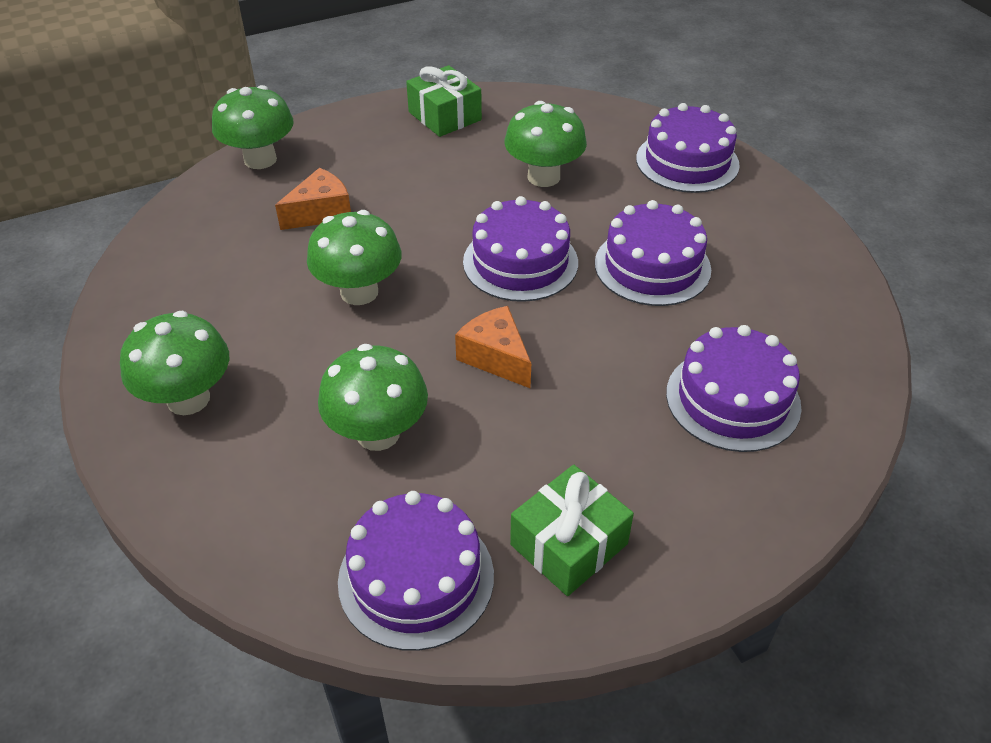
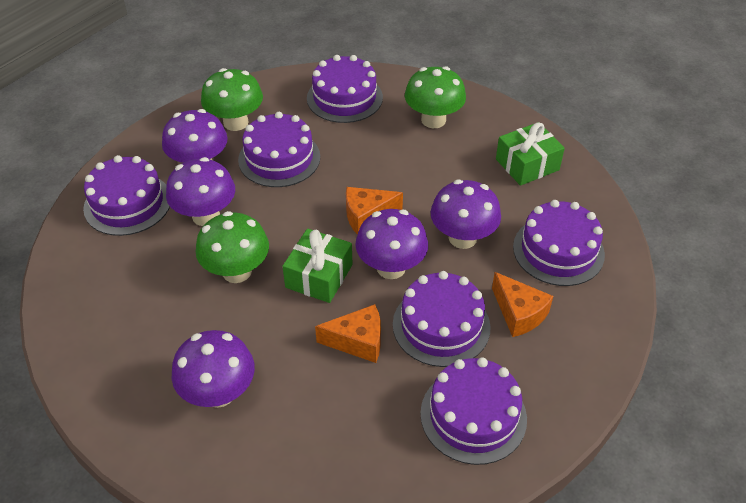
green mushroom: [120,311,229,415] [212,85,294,169] [307,210,402,305] [318,344,428,451] [504,101,587,187] = 5 -> [196,211,269,283] [201,68,263,131] [405,66,466,128] = 3
orange cheese: [275,168,351,230] [455,306,531,388] = 2 -> [315,304,381,363] [346,187,403,235] [492,272,553,337] = 3
purple cake: [338,491,494,651] [463,196,578,302] [595,200,711,306] [636,103,740,193] [666,325,802,452] = 5 -> [83,155,170,236] [238,112,320,187] [307,55,383,123] [393,271,491,367] [420,357,527,465] [513,200,605,286] = 6
purple mushroom: none = 0 -> [162,109,228,163] [166,157,235,226] [172,330,255,408] [355,209,428,279] [431,180,501,249] = 5

